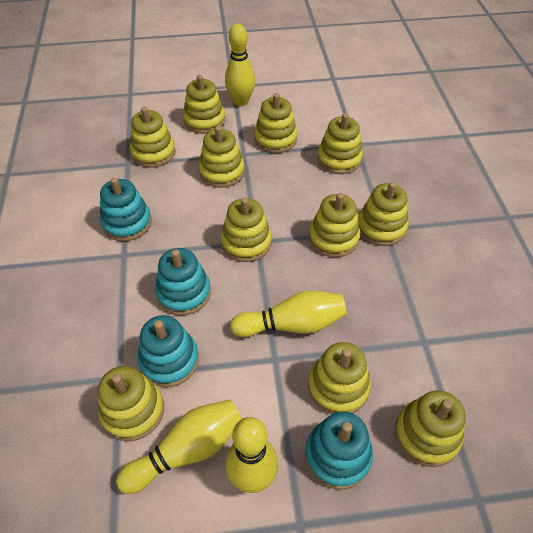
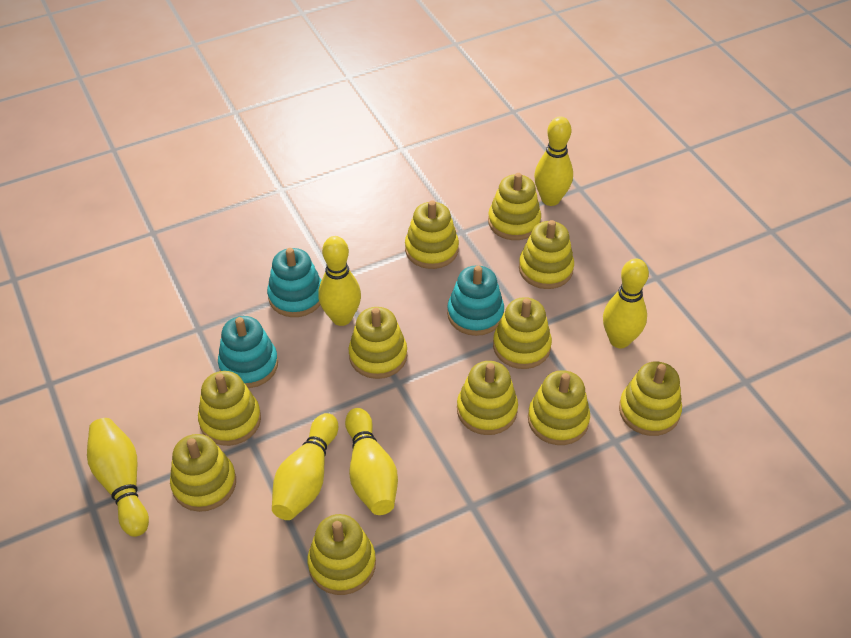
turquoise stacking toy: [100,177,152,241] [138,315,199,387] [155,248,211,315] [305,411,373,490] = 4 -> [218,316,278,388] [267,248,321,317] [447,265,504,336] = 3
yellow bowling pin: [116,400,242,494] [225,24,255,106] [226,417,278,493] [230,290,347,337] = 4 -> [87,418,149,537] [272,413,338,520] [318,236,361,326] [345,408,398,515] [534,117,573,206] [603,258,649,348] = 6

